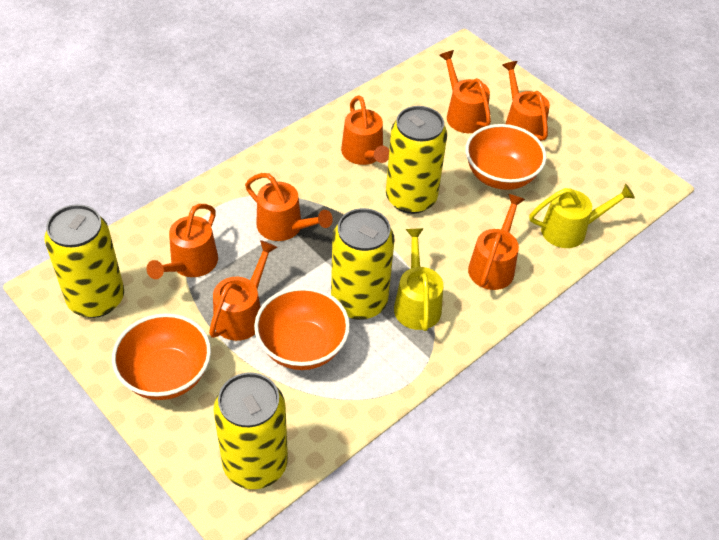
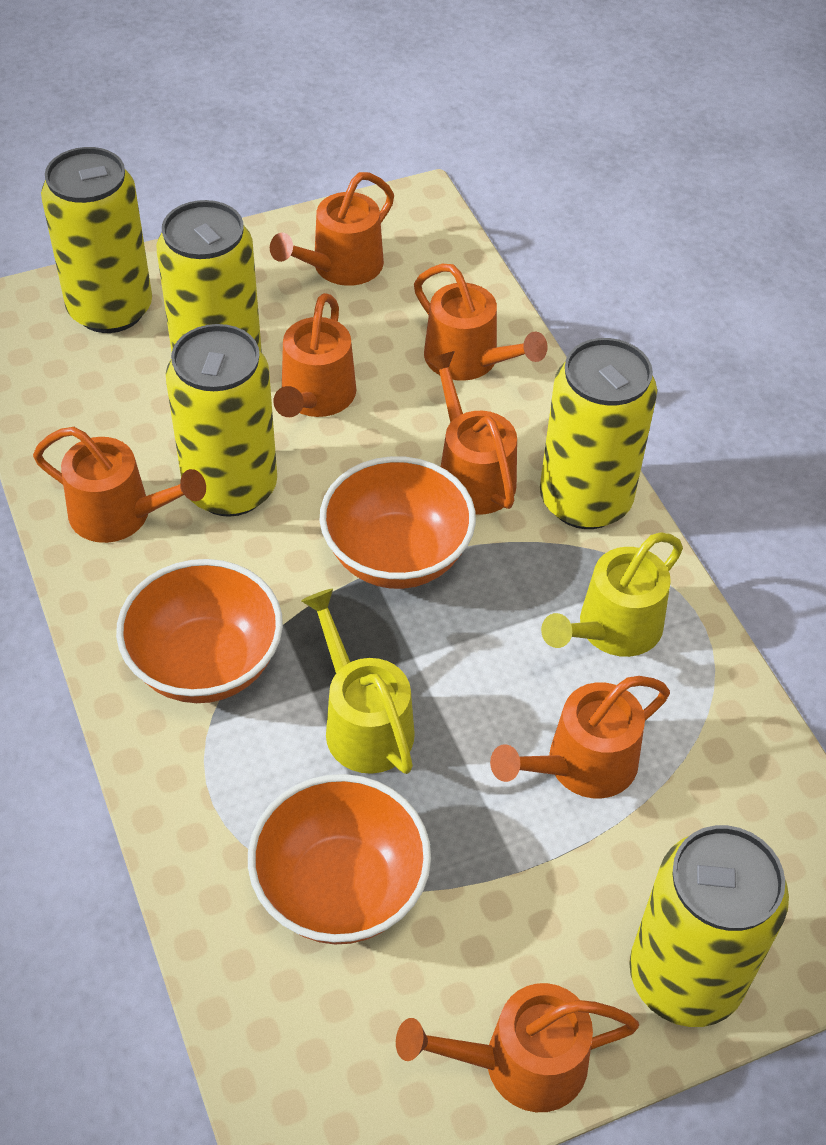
yellow can: [44,204,124,318] [213,372,288,489] [331,208,394,320] [386,106,447,214] = 4 -> [41,147,152,333] [157,200,262,353] [166,324,277,517] [540,338,657,529] [629,825,789,1027] = 5

